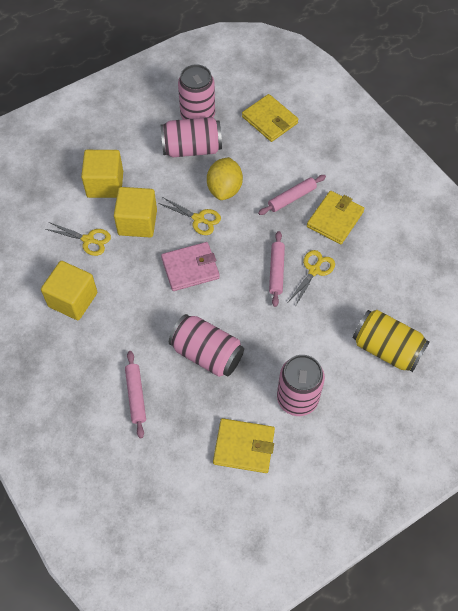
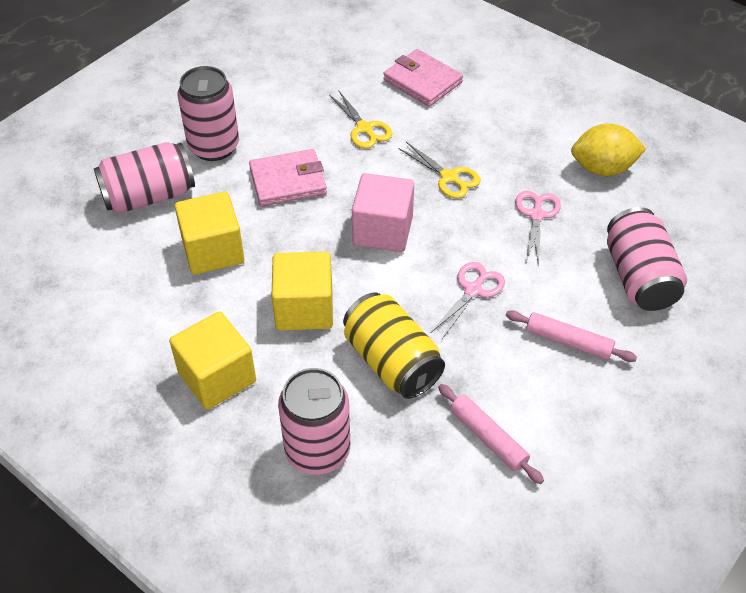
pink cube: none = 0 -> [352,173,414,252] = 1
pink rolling pin: [125,351,146,438] [258,175,326,215] [269,231,285,307] = 3 -> [438,384,544,484] [506,310,637,362] = 2
pink scissors: none = 0 -> [431,262,505,339] [515,191,561,265] = 2
pink wallet: [161,242,220,291] = 1 -> [249,149,327,206] [383,49,463,107] = 2
yellow scissors: [46,222,111,256] [158,197,221,235] [288,250,335,307] = 3 -> [329,91,393,149] [398,142,481,198] = 2
yellow wallet: [213,418,275,473] [242,94,298,142] [307,191,365,244] = 3 -> none = 0

